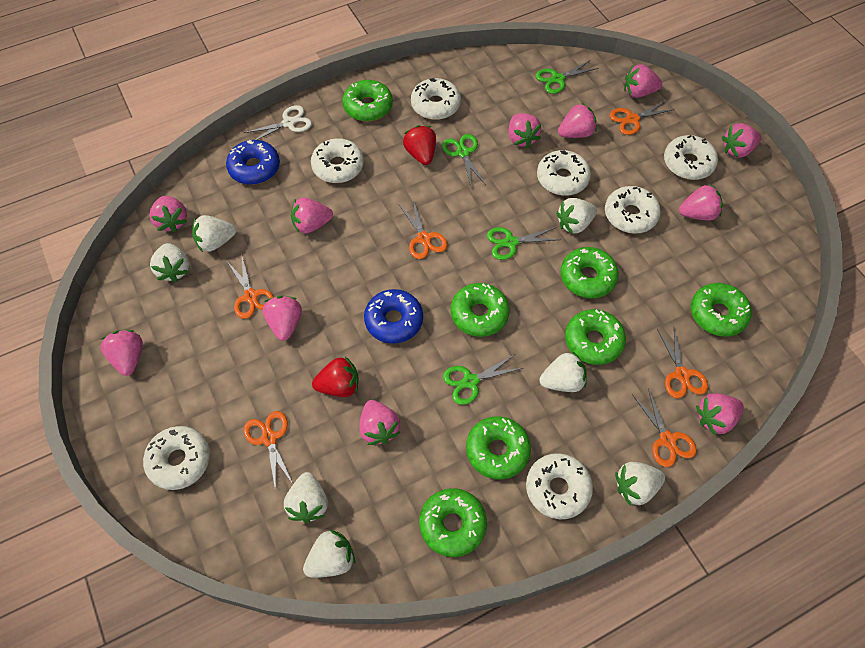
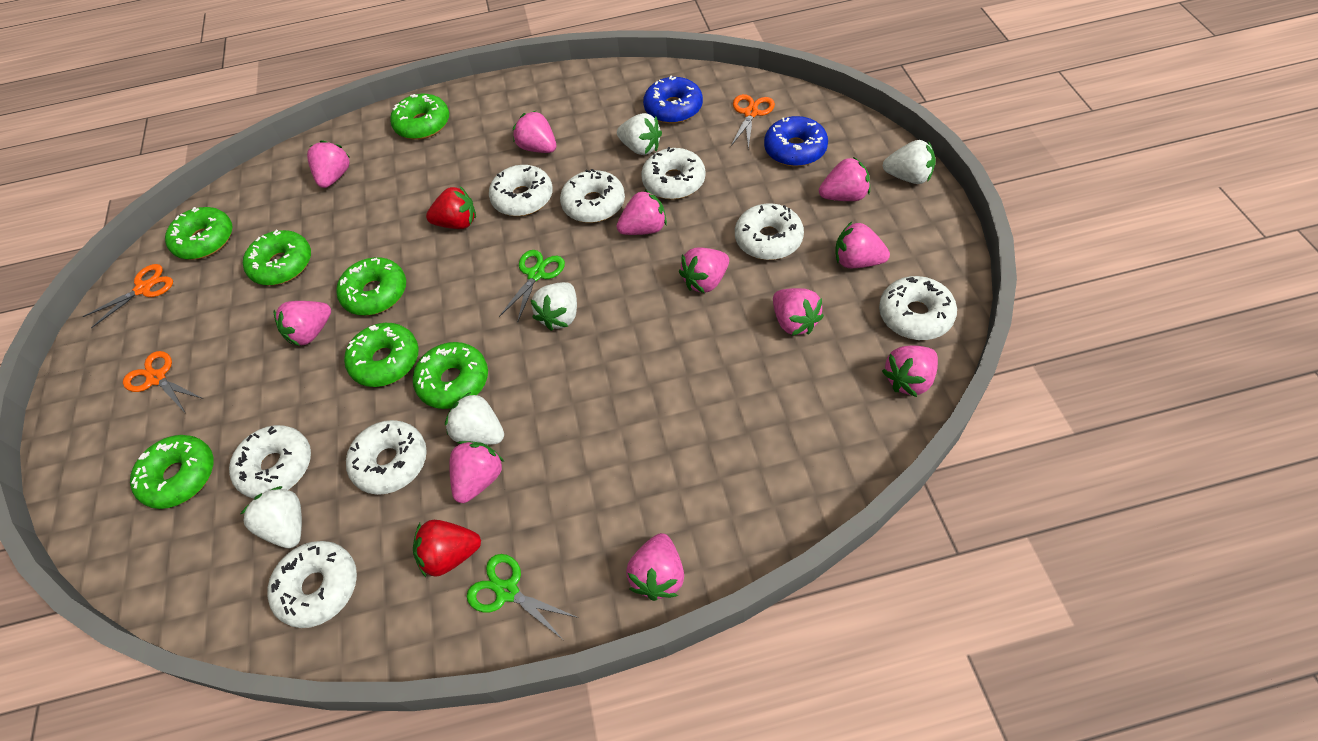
green scissors: [442,134,486,188] [443,354,523,405] [487,227,560,260] [536,60,599,94] = 4 -> [467,554,579,639] [499,250,565,323] = 2
orange scissors: [226,257,274,319] [243,411,293,492] [399,200,447,259] [609,100,675,135] [632,388,697,467] [657,328,708,398] = 6 -> [82,264,173,328] [123,351,203,412] [731,94,775,149] = 3
white donut: [143,426,210,490] [311,138,364,183] [411,78,461,120] [526,453,593,519] [537,150,591,196] [605,186,661,234] [664,135,718,180] = 7 -> [229,425,311,499] [267,541,357,628] [346,420,427,495] [489,165,553,216] [560,169,625,223] [641,147,705,199] [735,204,804,260] [879,276,957,340] = 8
white scissors: [244,105,312,140] = 1 -> none = 0
white strawberry: [150,243,189,282] [192,215,236,252] [284,472,328,523] [303,530,355,578] [539,351,587,392] [556,198,597,234] [615,462,665,506] = 7 -> [241,486,302,548] [445,392,504,445] [530,282,577,331] [617,113,662,155] [883,140,936,184] = 5

